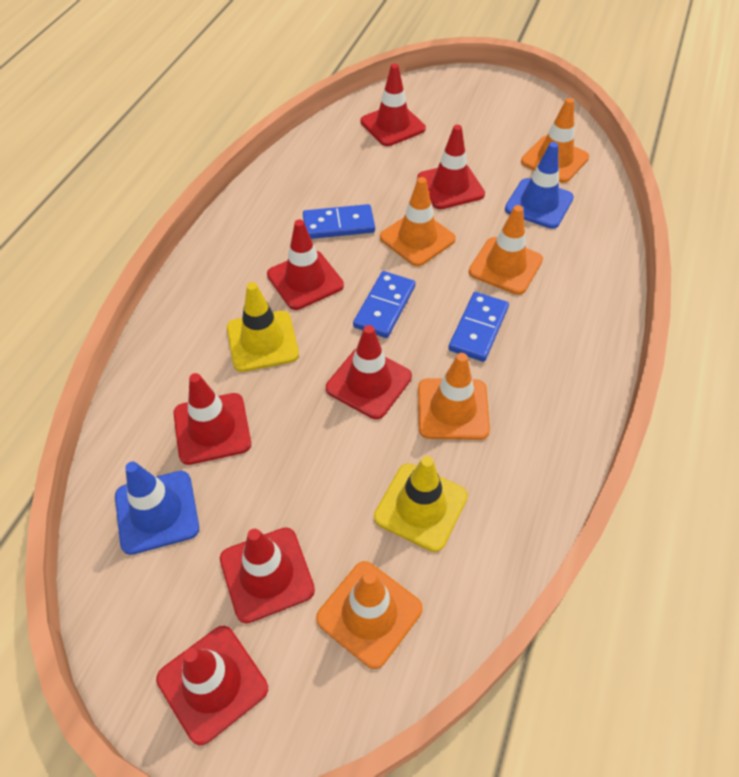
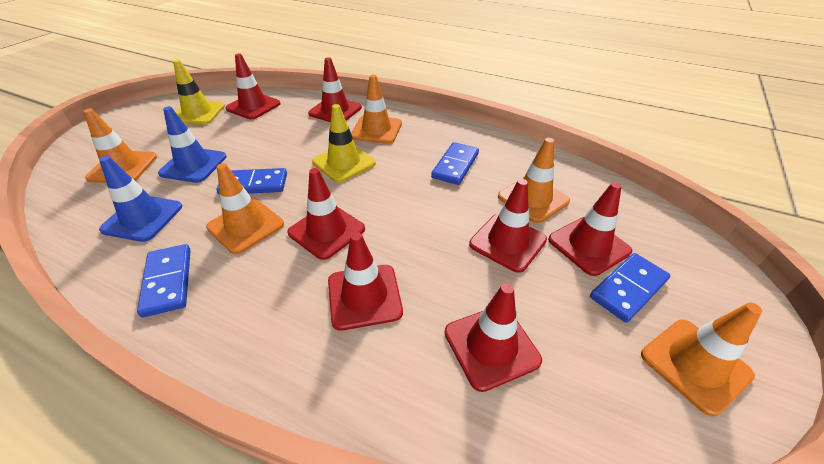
blue domino: [303,204,375,239] [353,271,416,338] [448,292,509,362] = 3 -> [137,244,191,318] [216,168,287,194] [431,142,479,185] [590,253,670,323] = 4

